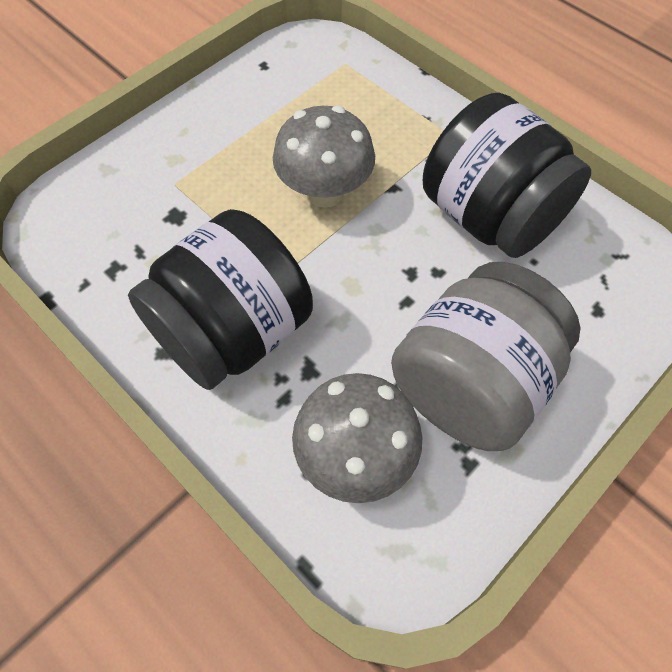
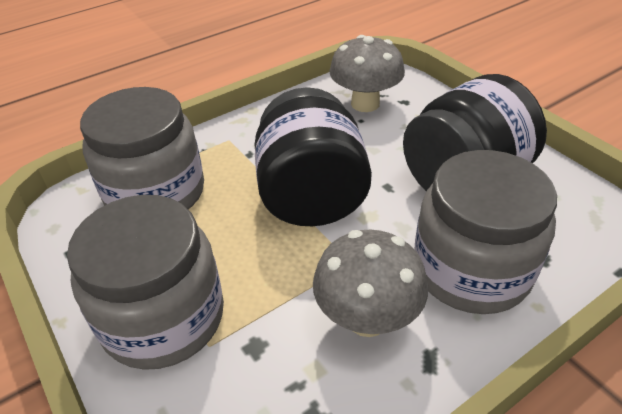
grey jar: [391,262,580,451] = 1 -> [67,195,224,370] [80,87,204,209] [414,150,557,314] = 3

